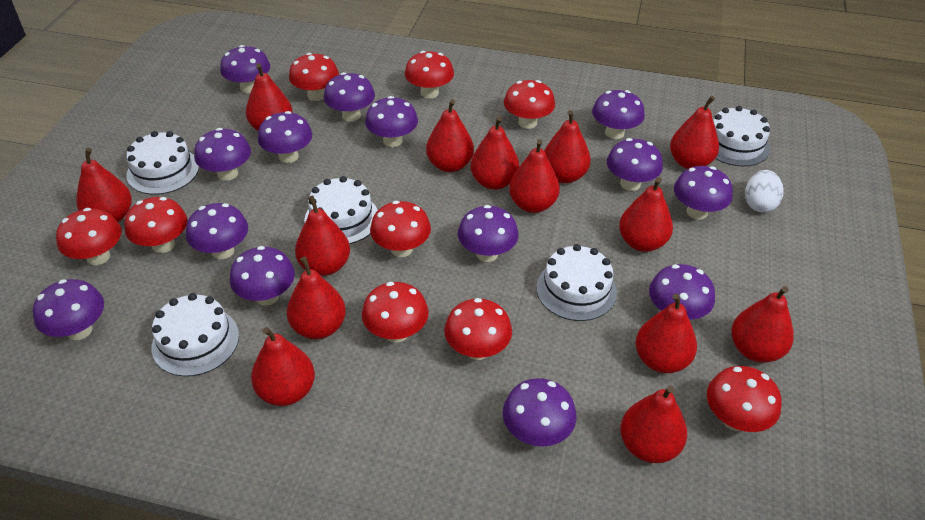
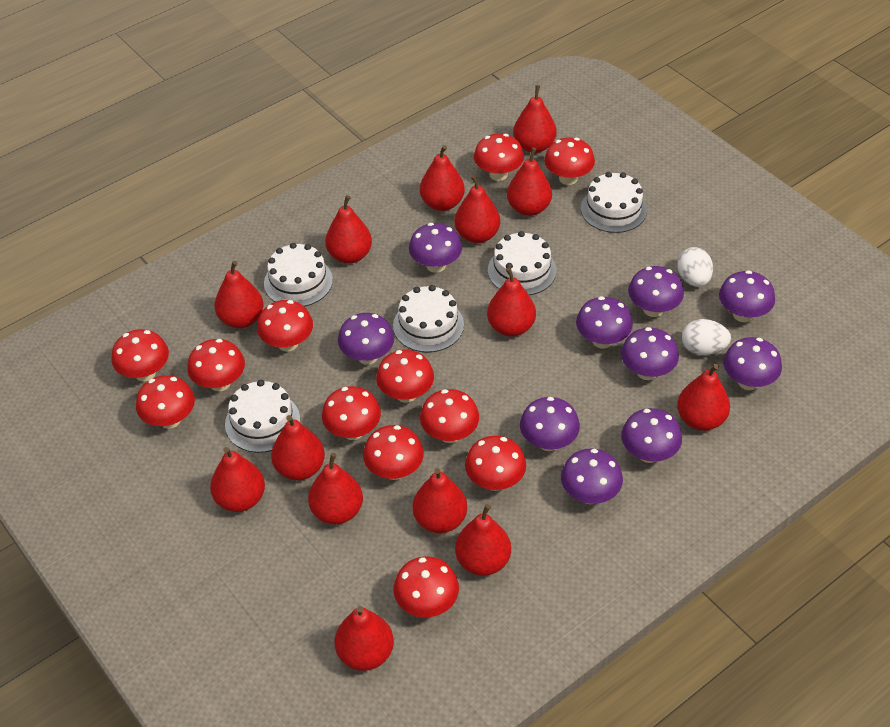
purple mushroom: [33,279,104,340] [186,203,248,259] [194,128,251,181] [220,45,270,93] [230,246,295,306] [258,111,312,163] [324,72,375,122] [365,96,418,147] [458,205,519,262] [503,378,577,446] [592,90,645,139] [607,138,663,191] [649,264,715,320] [674,166,733,219] = 14 -> [338,313,394,365] [409,223,462,273] [520,397,580,451] [561,449,623,504] [576,296,633,348] [621,327,679,380] [621,408,682,463] [628,266,684,317] [719,270,775,322] [723,337,782,390] = 10
red mushroom: [56,208,121,265] [124,197,187,253] [289,53,339,101] [362,282,429,343] [370,201,431,257] [405,51,454,99] [444,298,512,360] [504,80,555,129] [707,366,782,432] = 9 -> [111,329,169,381] [136,375,195,429] [187,339,245,391] [257,300,313,352] [322,386,381,440] [363,425,424,480] [376,350,434,403] [394,556,459,617] [420,389,479,443] [465,436,526,491] [474,134,524,181] [544,137,595,185] = 12
white egg: [745,170,784,212] = 1 -> [677,247,713,287] [682,319,731,355] = 2

